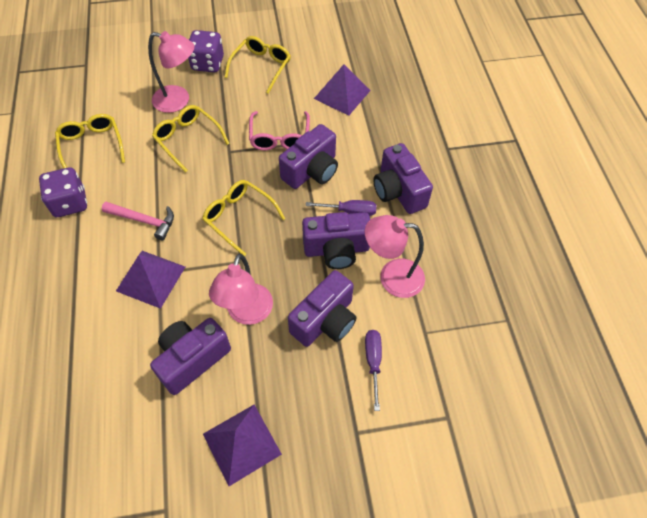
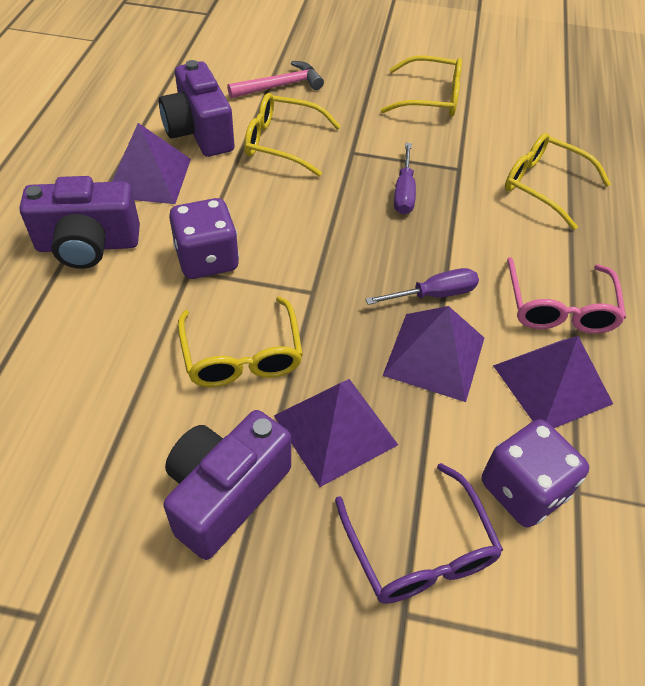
pink lamp: [148,31,194,113] [209,254,273,325] [365,215,425,298] = 3 -> none = 0
purple camera: [150,318,231,395] [279,124,338,189] [288,270,357,347] [302,212,370,269] [373,143,433,214] = 5 -> [20,176,140,269] [159,60,235,157] [163,410,291,560] = 3
purple glasses: none = 0 -> [335,463,503,604] = 1
purple pyramid: [116,251,185,309] [203,405,282,486] [314,65,371,116] = 3 -> [112,123,191,204] [274,379,398,487] [382,306,484,402] [493,336,613,428] = 4

